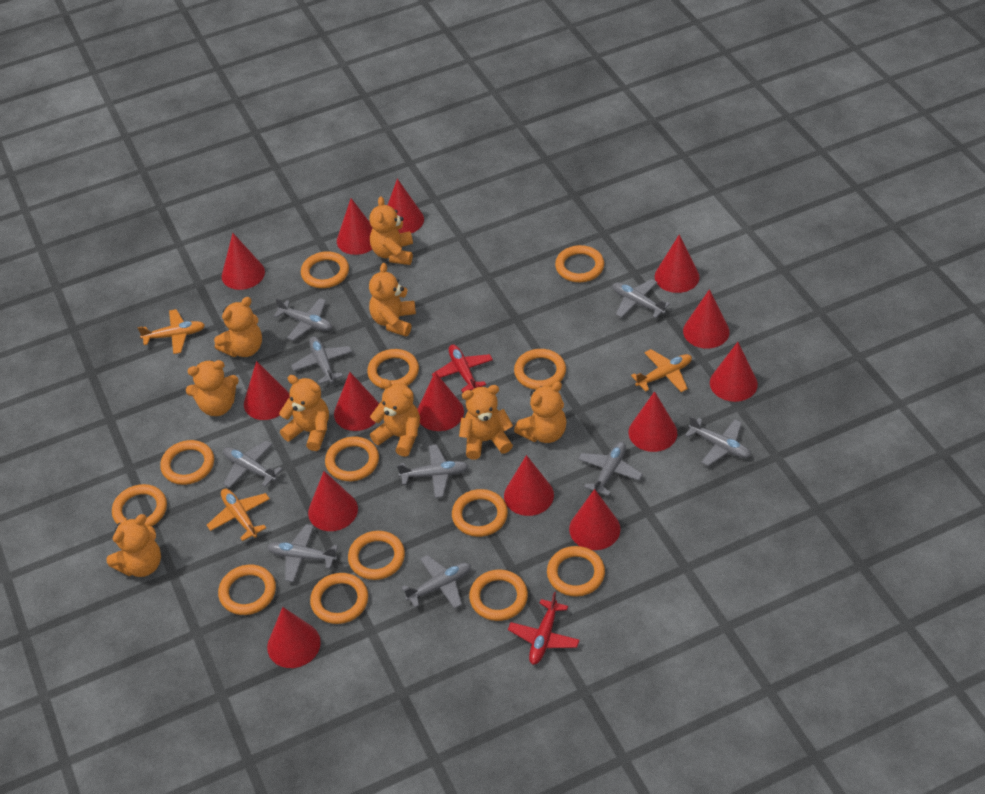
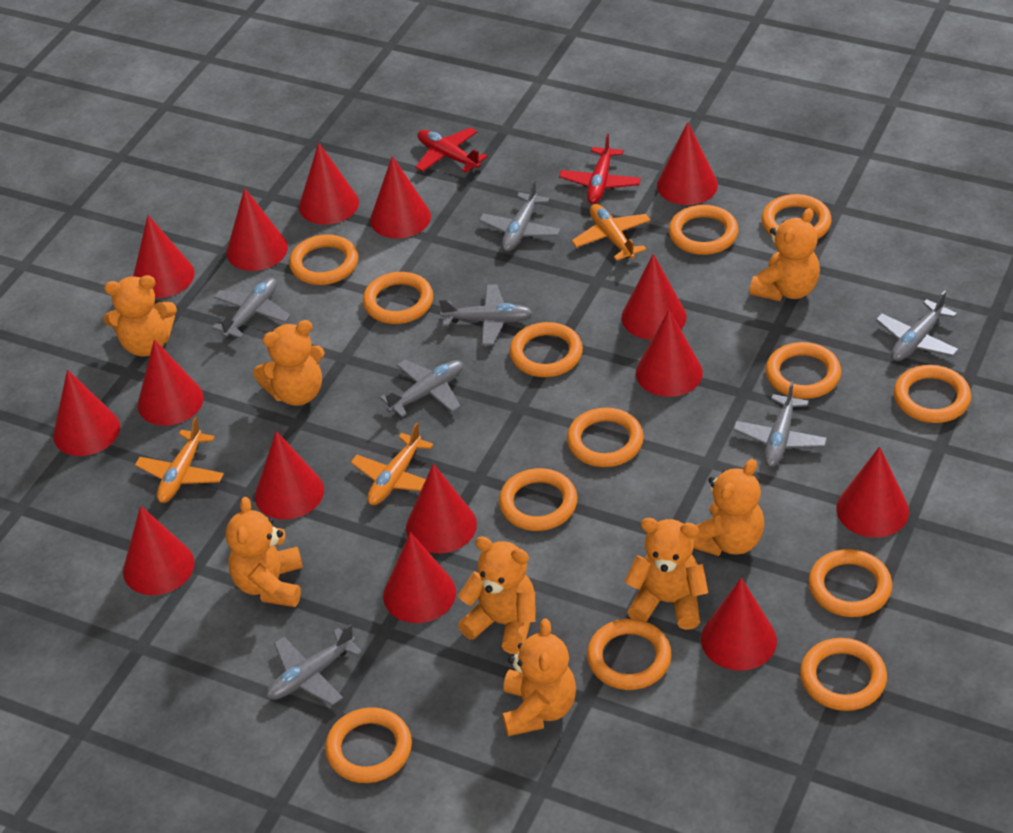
grey plane: [223,441,282,488] [267,524,338,582] [273,298,332,341] [291,336,352,384] [397,444,468,498] [402,555,471,609] [578,442,643,496] [612,279,670,318] [685,416,751,466] = 9 -> [212,277,291,339] [266,624,363,705] [380,360,463,417] [439,284,533,345] [479,180,561,252] [733,382,827,467] [876,290,959,361] = 7
orange teddy bear: [107,514,161,577] [186,360,239,416] [214,297,262,357] [279,375,329,451] [369,196,413,265] [369,263,416,336] [370,379,420,457] [459,385,513,459] [514,382,567,443] = 9 -> [104,275,177,357] [226,497,303,607] [253,320,325,406] [458,536,536,654] [502,618,576,736] [624,518,708,630] [693,459,765,556] [749,208,820,301] = 8
red cone: [222,233,265,290] [244,361,290,420] [267,607,321,668] [308,471,358,531] [334,372,379,431] [337,198,373,255] [388,179,424,233] [418,372,464,431] [504,455,554,516] [569,489,620,550] [629,391,677,452] [655,235,699,293] [683,289,730,349] [710,342,758,402] = 14 -> [53,370,120,456] [123,506,194,595] [133,215,195,298] [138,339,204,426] [227,188,288,271] [255,431,324,520] [299,143,359,225] [370,156,431,239] [383,532,456,623] [406,464,477,553] [621,254,687,340] [636,310,703,397] [657,122,718,205] [701,578,777,671] [836,446,909,538] = 15

